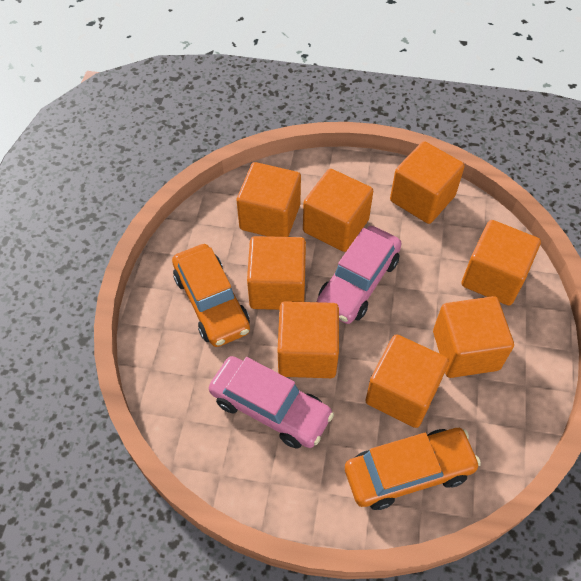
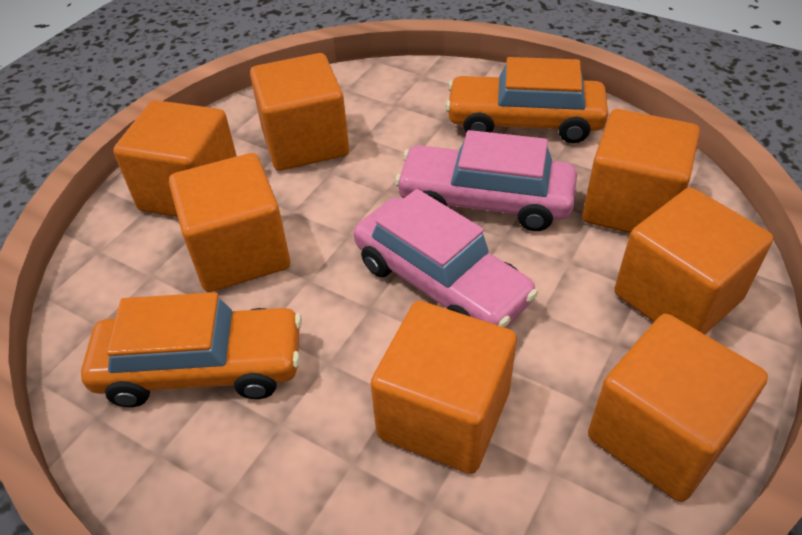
orange cube: [237,162,301,237] [247,236,306,310] [278,301,339,378] [303,169,373,252] [365,334,449,428] [390,141,465,224] [433,296,514,378] [462,220,541,306] = 8 -> [113,100,237,217] [169,153,290,292] [250,53,349,171] [371,301,517,474] [582,109,700,233] [588,314,768,502] [615,187,773,334] = 7

